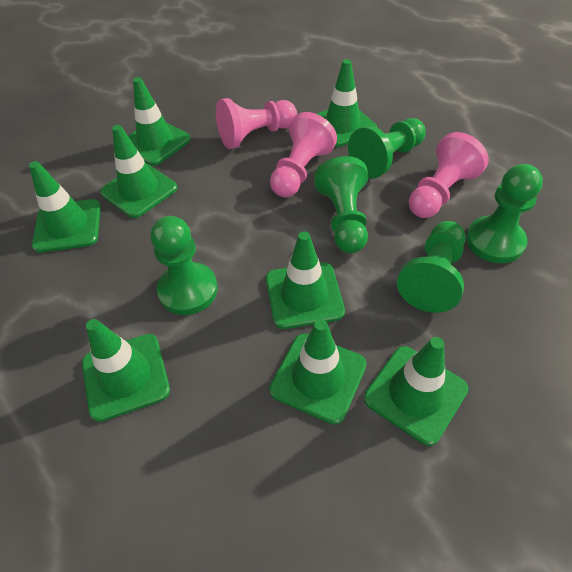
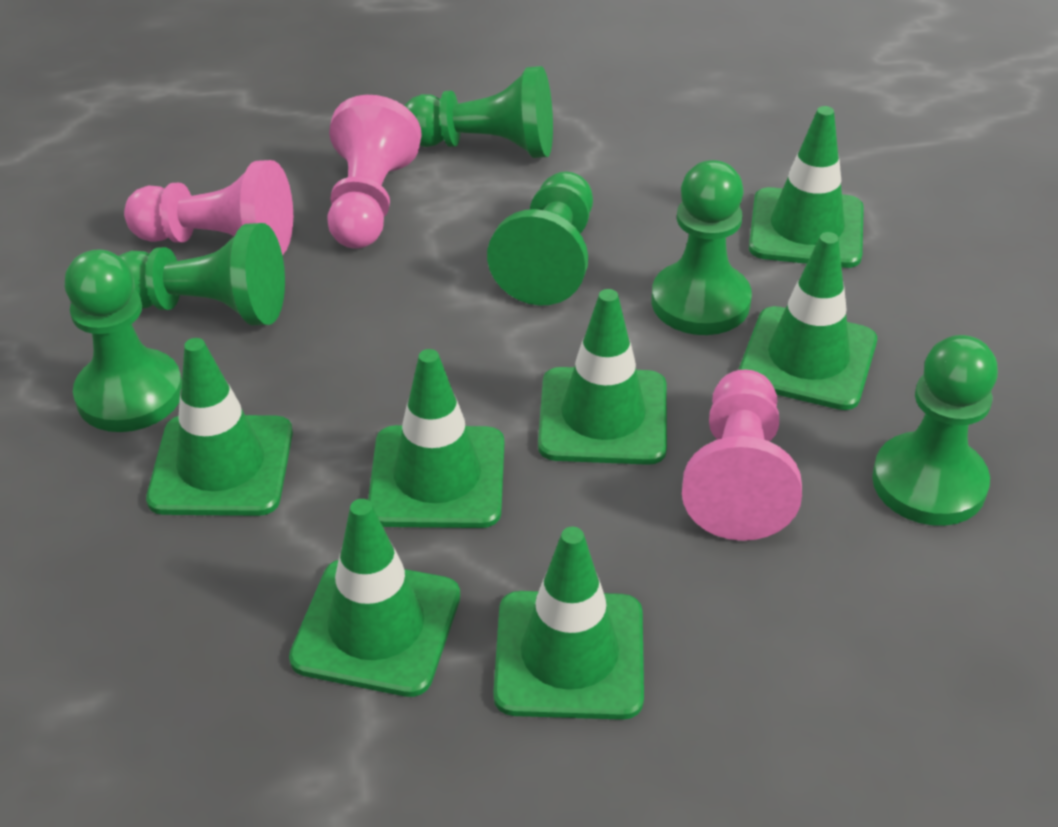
green pawn: [151,216,218,315] [314,156,369,253] [348,118,426,179] [397,221,466,313] [466,164,543,263] = 5 -> [65,249,182,432] [119,223,285,325] [404,66,553,158] [487,172,593,306] [652,160,752,335] [872,335,998,526] = 6
green traffic cone: [29,161,101,253] [82,319,170,422] [100,125,177,218] [128,77,191,166] [266,231,345,329] [269,319,367,425] [317,59,377,147] [364,337,469,446] = 8 -> [146,338,293,516] [289,499,460,697] [368,349,504,528] [493,527,644,720] [538,289,667,465] [739,232,877,410] [749,106,864,268] = 7

